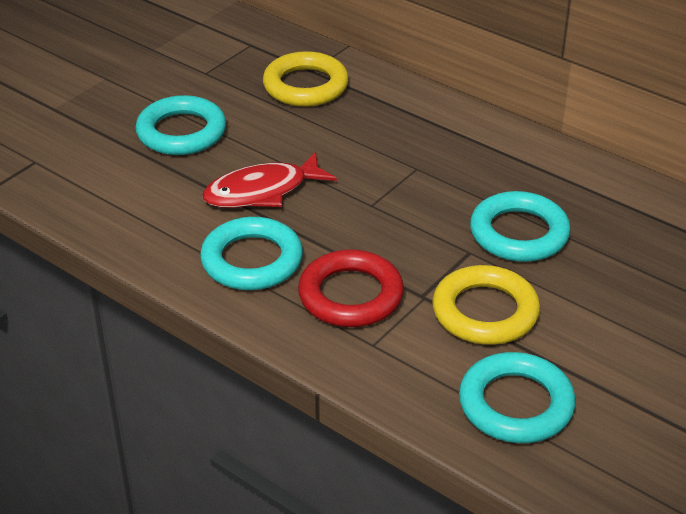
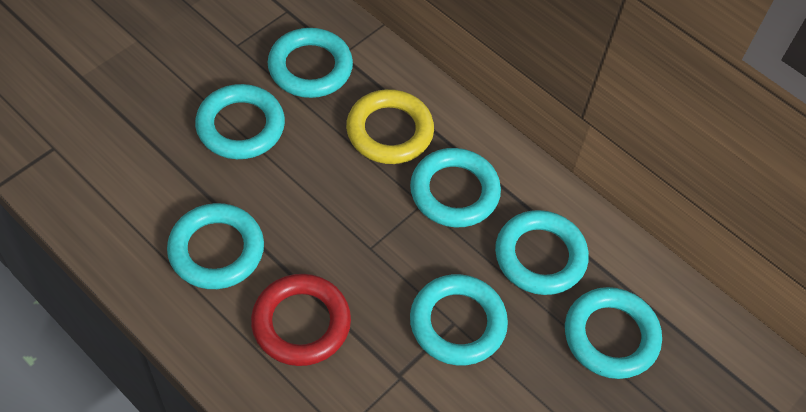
red fish: [202,152,337,208] = 1 -> none = 0
turquoise ring: [135,95,226,155] [200,217,303,290] [459,352,576,443] [470,191,571,262] = 4 -> [167,203,264,289] [195,84,285,159] [268,28,353,98] [410,148,501,228] [410,274,508,366] [495,210,589,295] [565,287,662,379] = 7
yellow ring: [263,51,349,107] [432,265,540,345] = 2 -> [346,89,434,164] = 1

